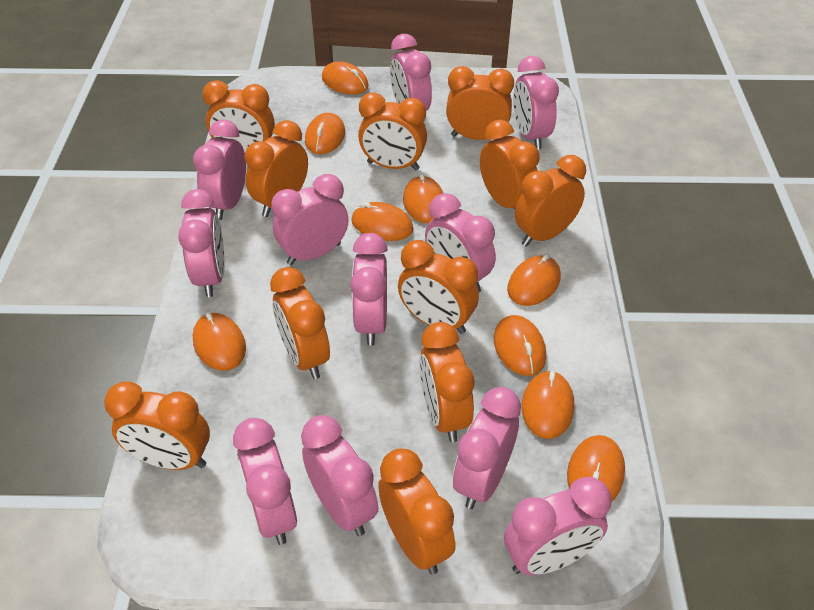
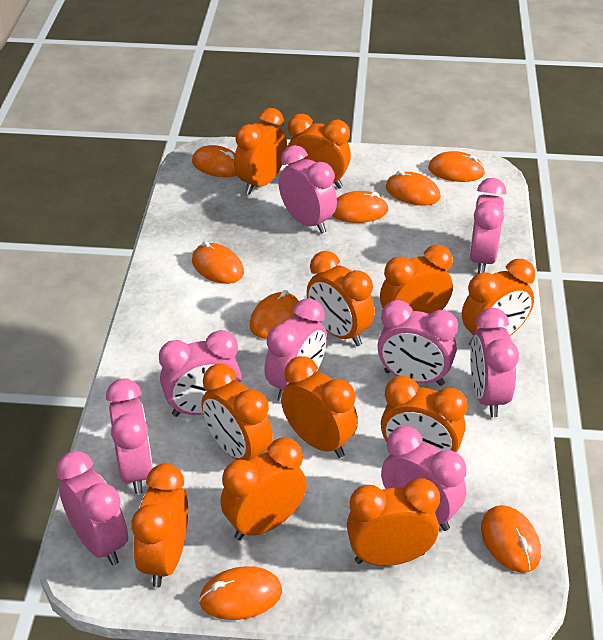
orange mouse: [193,312,246,371] [305,113,345,154] [322,61,369,94] [351,202,414,241] [403,173,443,223] [494,315,546,376] [507,254,561,306] [522,370,574,439] [567,435,625,502] = 9 -> [192,145,237,177] [192,241,244,284] [199,566,282,620] [249,290,299,338] [332,191,389,223] [386,170,441,206] [428,151,485,182] [481,505,541,573] = 8
pink clock: [178,189,225,297] [193,120,246,220] [233,418,297,545] [271,174,348,265] [301,415,378,536] [350,233,388,346] [390,34,432,111] [425,193,496,292] [453,387,521,509] [504,477,611,575] [513,56,559,150] = 11 -> [56,451,128,565] [106,378,153,494] [159,330,241,417] [264,298,327,402] [279,145,337,234] [378,300,458,386] [381,426,467,531] [469,178,506,274] [470,308,519,417] = 9

